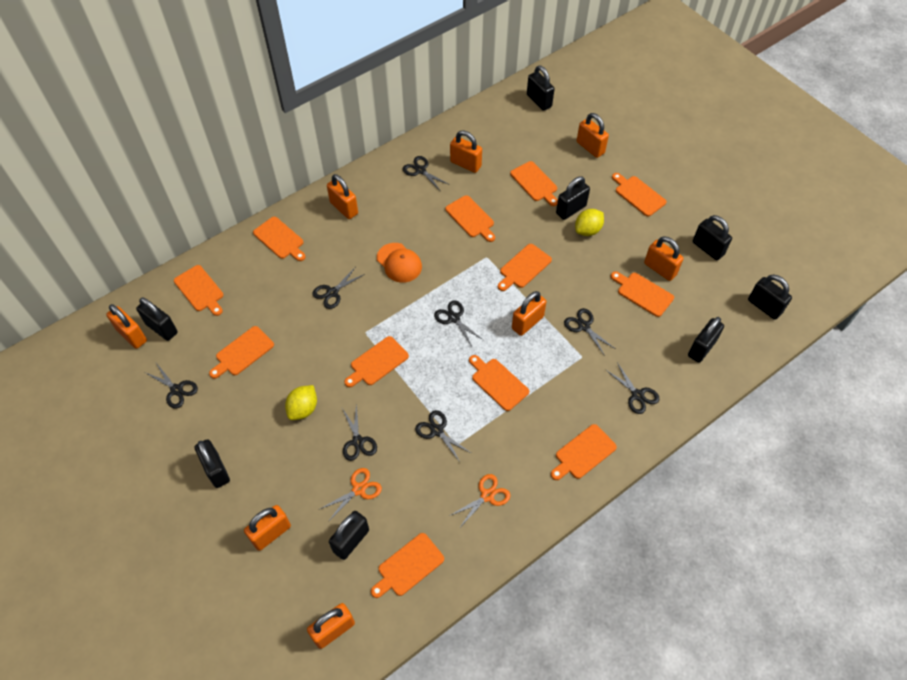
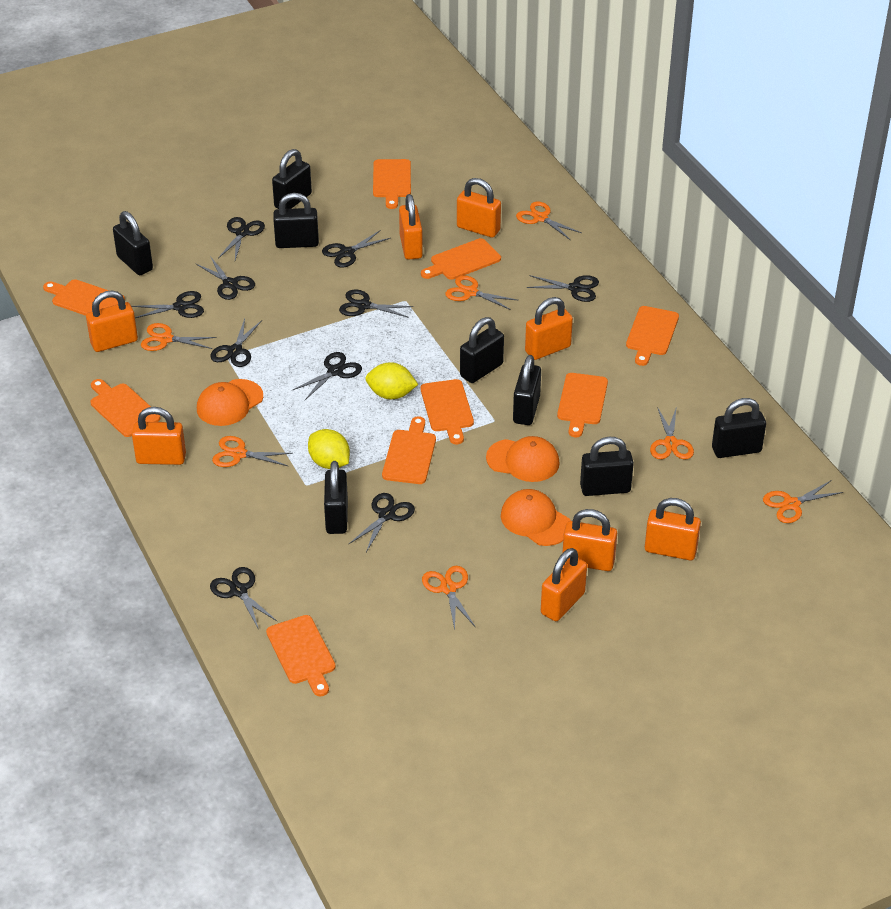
black scissors: [144,363,198,409] [312,268,365,309] [342,403,377,461] [403,156,450,190] [415,410,471,462] [434,300,483,346] [564,308,616,356] [606,363,660,414] = 8 -> [131,291,204,318] [195,256,255,300] [210,319,262,367] [210,567,278,630] [218,217,265,260] [293,352,362,400] [322,230,391,268] [339,290,413,318] [348,493,415,552] [527,275,599,302] = 10
orange cap: [377,243,422,283] = 1 -> [197,379,263,426] [486,436,560,482] [501,489,571,546] = 3
orange cutting board: [174,265,224,316] [209,326,274,379] [253,217,306,261] [344,336,409,387] [371,533,444,598] [445,195,495,242] [469,355,529,411] [498,244,552,291] [510,161,558,206] [551,424,617,480] [611,271,674,317] [612,173,666,217] = 12 -> [43,279,125,316] [90,379,160,437] [266,615,336,696] [373,159,411,209] [382,416,436,484] [421,238,501,280] [421,379,474,444] [557,373,608,437] [626,306,679,366] = 9
orange scissors: [320,468,382,522] [449,474,511,526] = 2 -> [141,323,217,351] [212,436,293,467] [422,566,475,630] [445,275,519,310] [516,201,582,240] [650,406,694,459] [763,480,843,523] = 7

